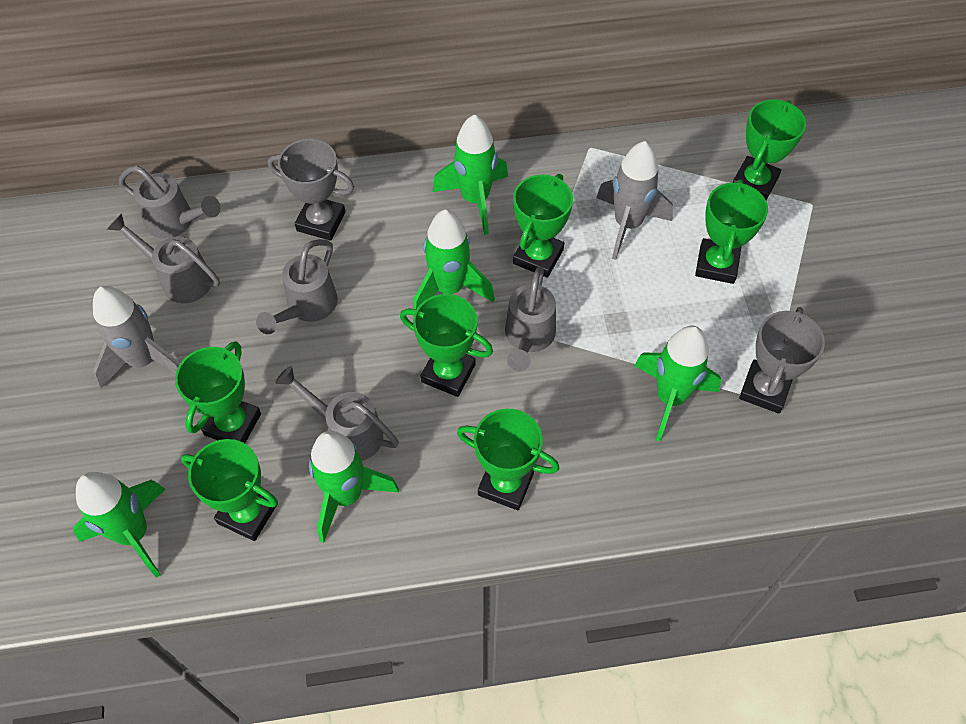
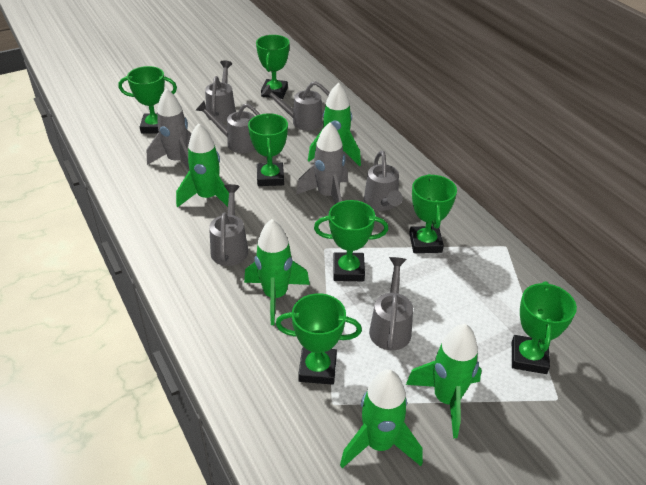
grey trophy: [268,139,354,241] [739,307,825,414] = 2 -> none = 0
grey watering can: [107,213,220,303] [119,166,221,239] [256,239,338,334] [276,366,399,461] [505,267,556,371] = 5 -> [196,101,260,153] [205,60,236,122] [209,184,248,266] [261,81,330,131] [364,151,403,211] [369,257,413,350] = 6

